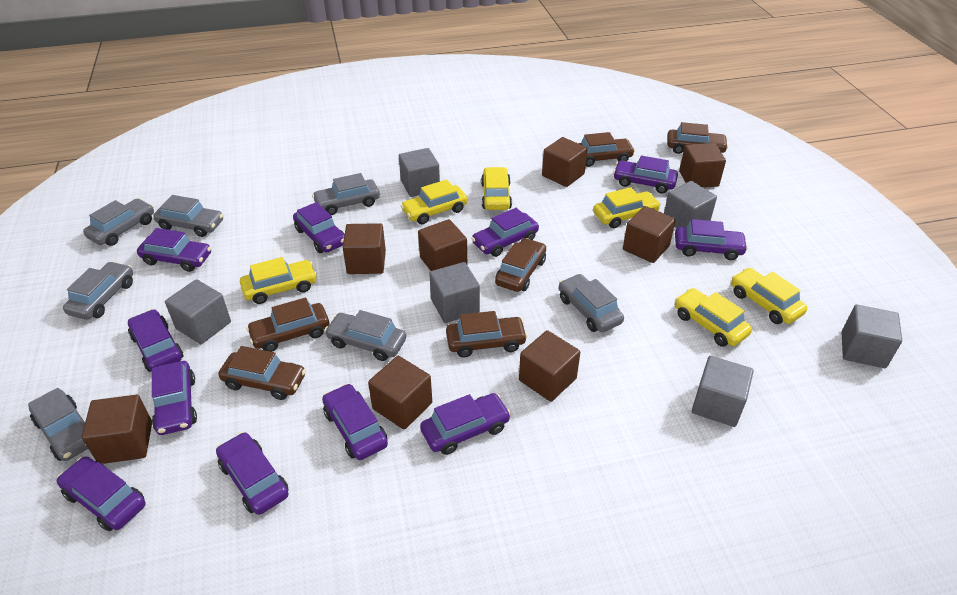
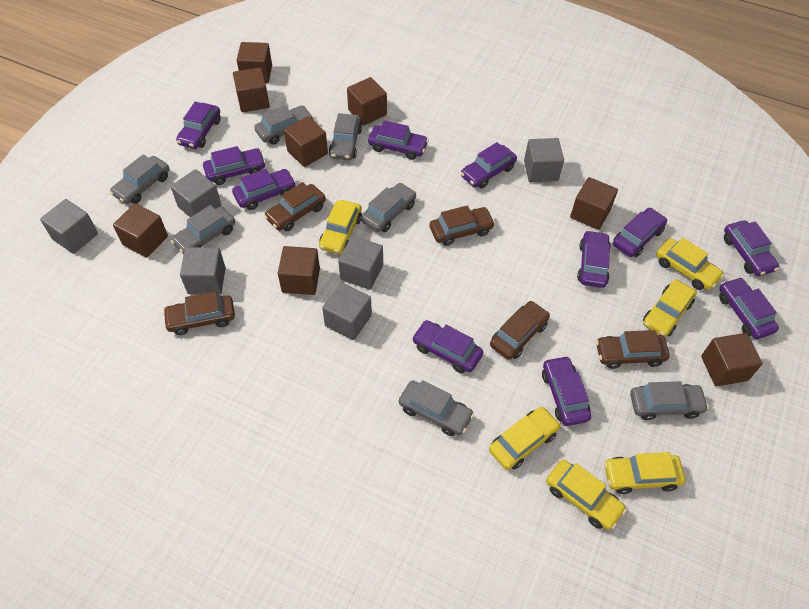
brown car: [218,346,306,400] [246,298,329,352] [446,311,528,357] [495,238,546,292] [578,132,635,167] [667,122,728,154] = 6 -> [163,291,235,335] [264,182,326,231] [430,206,495,246] [490,301,550,360] [596,330,670,369] = 5

